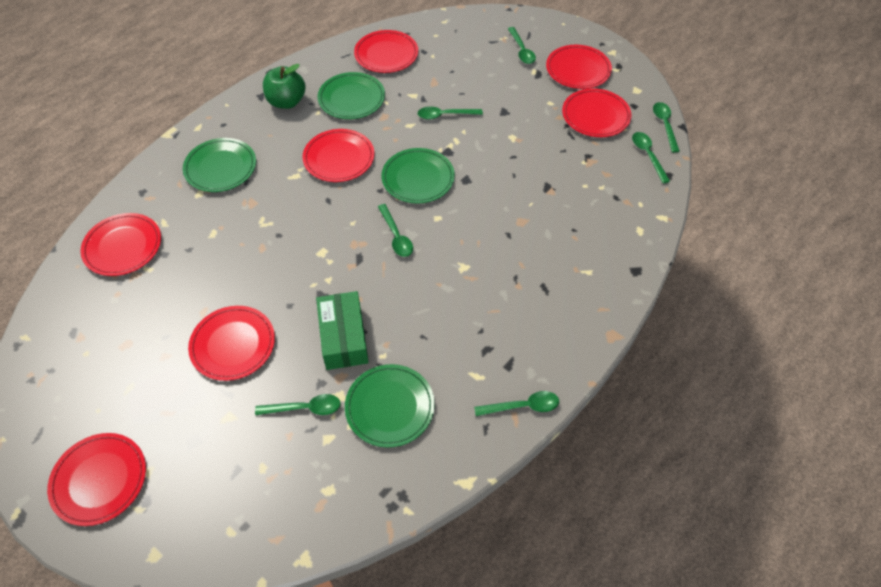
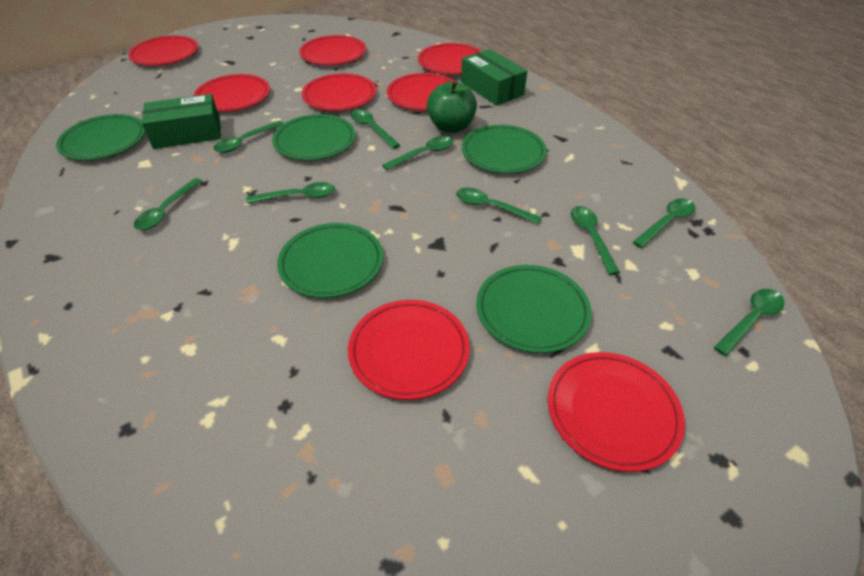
green box: [316,291,369,370] = 1 -> [142,94,221,149] [461,49,527,106] = 2
green plate: [183,138,256,192] [317,72,385,119] [345,364,435,448] [381,148,455,204] = 4 -> [56,114,145,161] [272,114,356,161] [277,223,383,298] [462,125,547,174] [476,265,592,353] = 5
green spoon: [255,394,341,415] [378,204,413,257] [418,107,483,120] [474,391,559,416] [508,27,536,64] [632,132,670,184] [653,102,680,152] = 7 -> [134,178,202,230] [214,121,284,153] [246,182,335,203] [351,109,400,149] [382,136,453,170] [456,188,542,224] [571,206,620,275] [633,199,695,248] [714,289,785,356] = 9
red plate: [47,433,146,526] [80,213,161,276] [188,306,275,381] [302,129,374,182] [354,30,418,73] [546,45,612,89] [562,88,632,137] = 7 -> [128,36,198,66] [194,74,270,112] [299,35,366,65] [302,73,376,111] [348,300,470,400] [387,73,453,111] [418,43,482,75] [548,352,685,472] = 8

